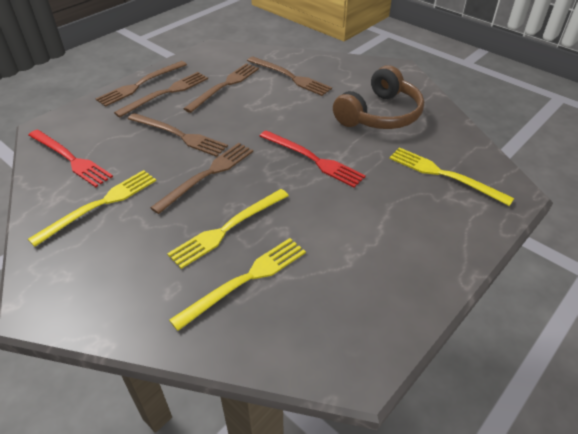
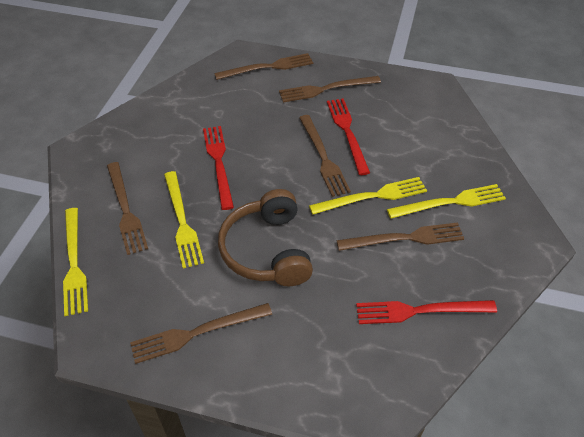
red fork: [28,130,113,187] [260,130,366,188] = 2 -> [203,126,234,210] [327,99,370,175] [356,300,497,324] = 3

